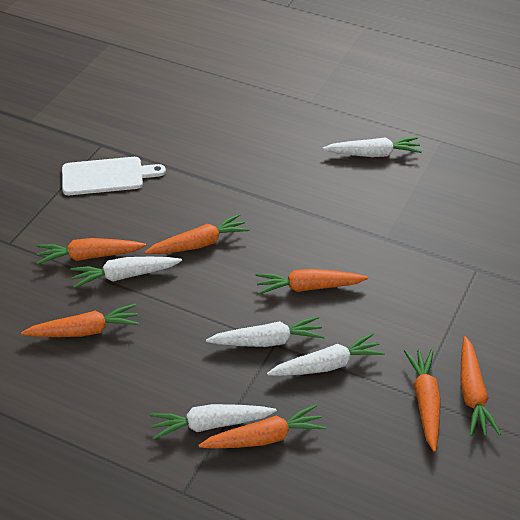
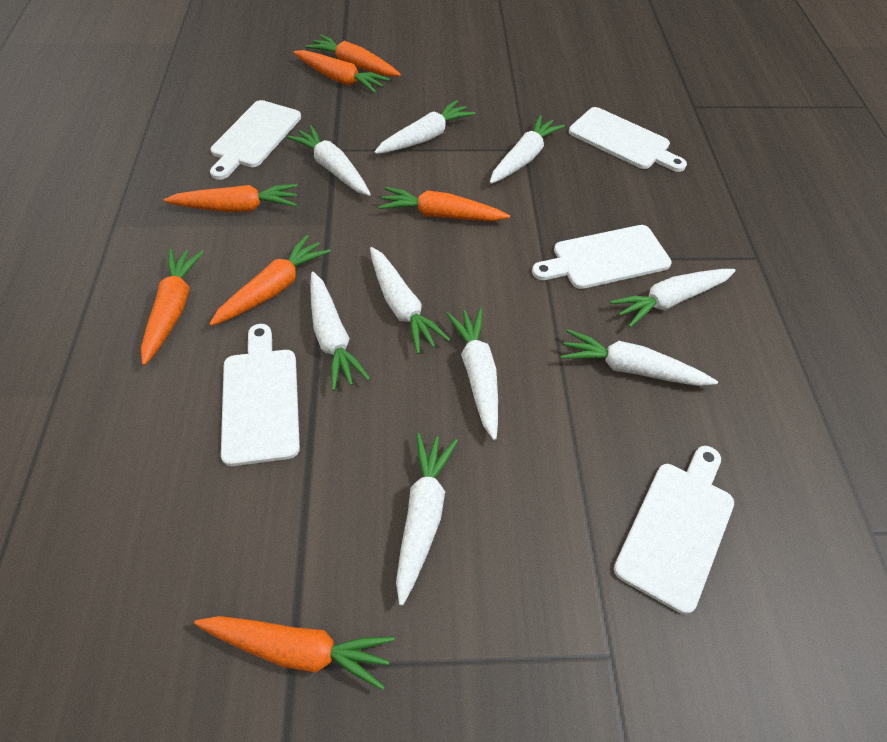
white carrot: [70,257,182,288] [150,404,277,440] [206,316,325,347] [267,333,385,376] [322,137,422,157] = 5 -> [287,125,371,196] [310,272,370,391] [370,247,451,354] [374,100,475,154] [396,433,458,606] [446,308,498,440] [490,115,565,184] [560,329,718,386] [610,269,736,327] = 9
white cutting board: [62,157,166,195] = 1 -> [210,100,301,180] [221,324,300,466] [532,225,672,289] [569,107,687,172] [614,446,734,614] = 5

